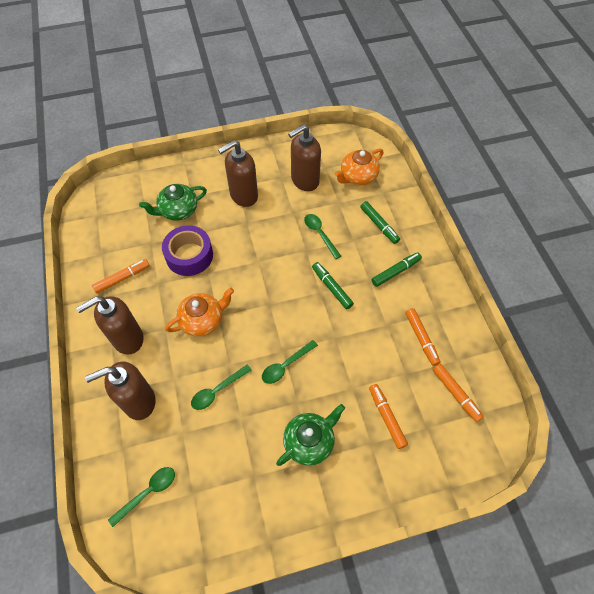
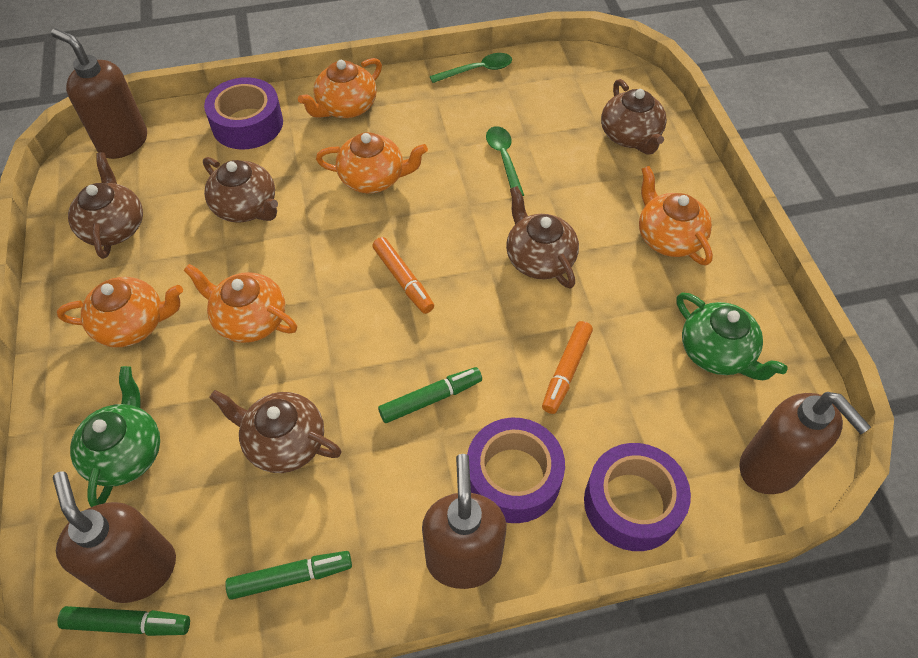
brown teapot: none = 0 -> [68,152,143,259] [203,157,278,223] [209,390,342,473] [506,186,579,289] [601,79,667,155] = 5
green spoon: [108,467,175,527] [191,365,252,410] [262,340,318,384] [304,214,341,259] = 4 -> [430,53,512,83] [486,126,524,196] = 2
orange marker: [92,259,150,294] [369,384,408,449] [405,308,441,366] [433,364,484,422] = 4 -> [372,237,434,314] [542,321,593,414] = 2
orange teapot: [165,288,234,337] [335,149,384,185] = 2 -> [57,277,183,347] [184,264,297,343] [298,58,382,118] [316,132,428,193] [639,166,713,266] = 5
purple tape: [162,225,213,276] = 1 -> [204,77,283,150] [467,418,565,523] [584,443,691,551] = 3

